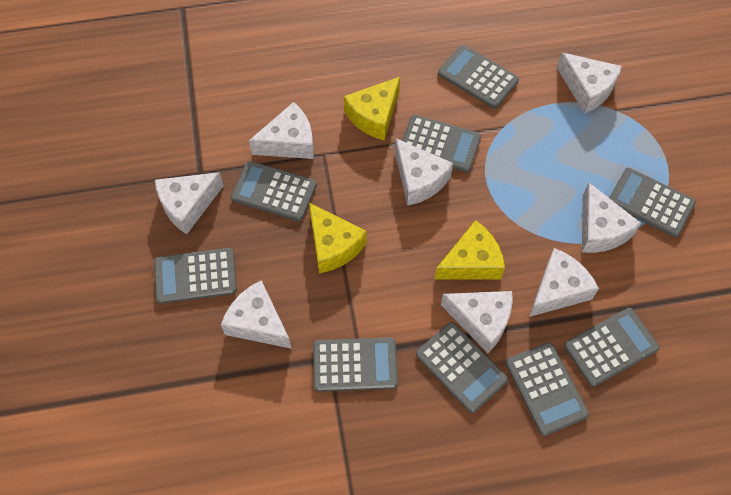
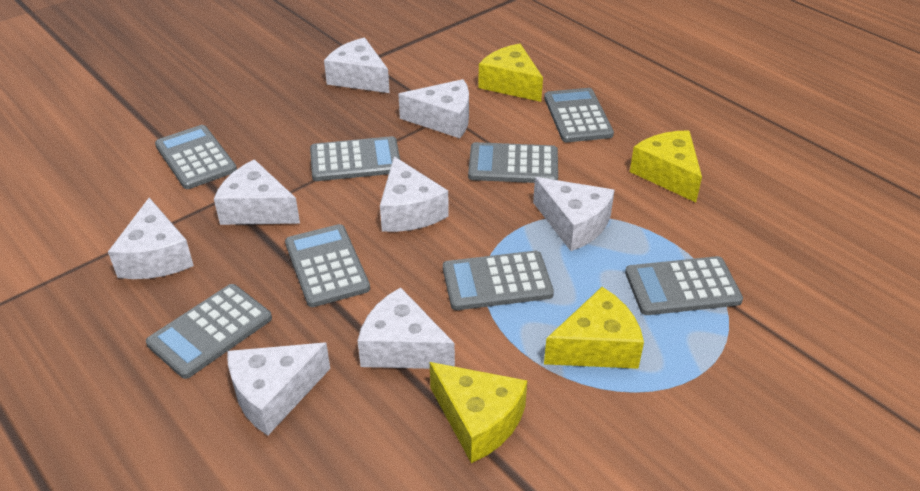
grey calculator: [154,248,237,304] [231,161,317,221] [313,337,398,392] [402,115,481,172] [416,322,508,413] [438,45,519,108] [506,342,589,436] [564,308,659,387] [609,167,696,237] = 9 -> [146,284,272,379] [155,125,237,189] [285,224,370,307] [310,136,400,181] [443,251,554,310] [468,142,558,183] [544,88,614,142] [625,256,743,315] = 8
yellow cheese: [309,203,367,273] [344,77,400,141] [434,220,505,280] = 3 -> [430,362,527,463] [478,44,543,102] [544,287,644,369] [630,130,702,202] = 4

